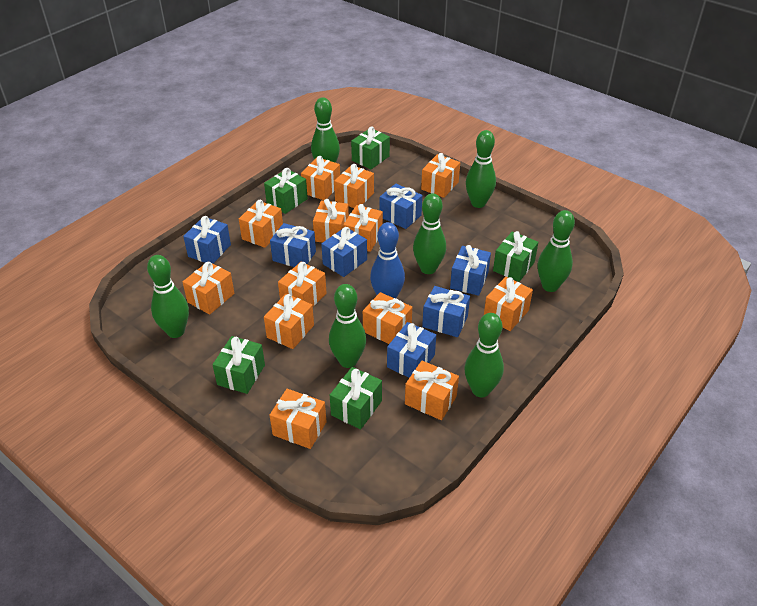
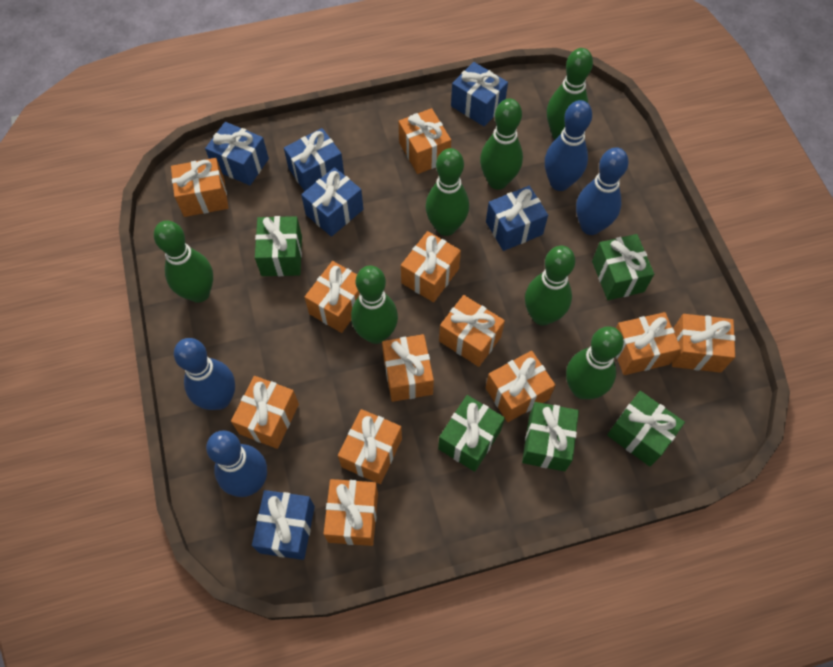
blue bowling pin: [370,222,405,298] = 1 -> [174,338,235,410] [206,430,267,497] [545,100,592,191] [576,147,629,235] = 4
blue gift: [183,216,231,263] [270,223,316,267] [321,227,367,277] [380,184,422,229] [387,322,436,378] [422,286,470,337] [450,245,491,296] = 7 -> [205,122,269,185] [252,490,315,560] [284,128,344,191] [301,167,363,237] [451,62,508,126] [486,186,548,251] = 6
orange gift: [183,261,235,315] [239,200,283,248] [264,294,314,349] [269,389,326,449] [278,262,327,306] [301,156,340,200] [313,199,349,243] [334,164,374,208] [343,204,383,252] [363,292,412,344] [405,361,459,420] [421,153,460,198] [484,277,533,331] = 13 -> [171,158,229,217] [231,376,299,449] [305,261,360,333] [323,479,378,546] [338,409,402,484] [382,334,434,402] [399,108,451,174] [401,231,461,302] [439,295,505,367] [486,351,556,422] [616,312,681,375] [672,314,735,373] = 12

